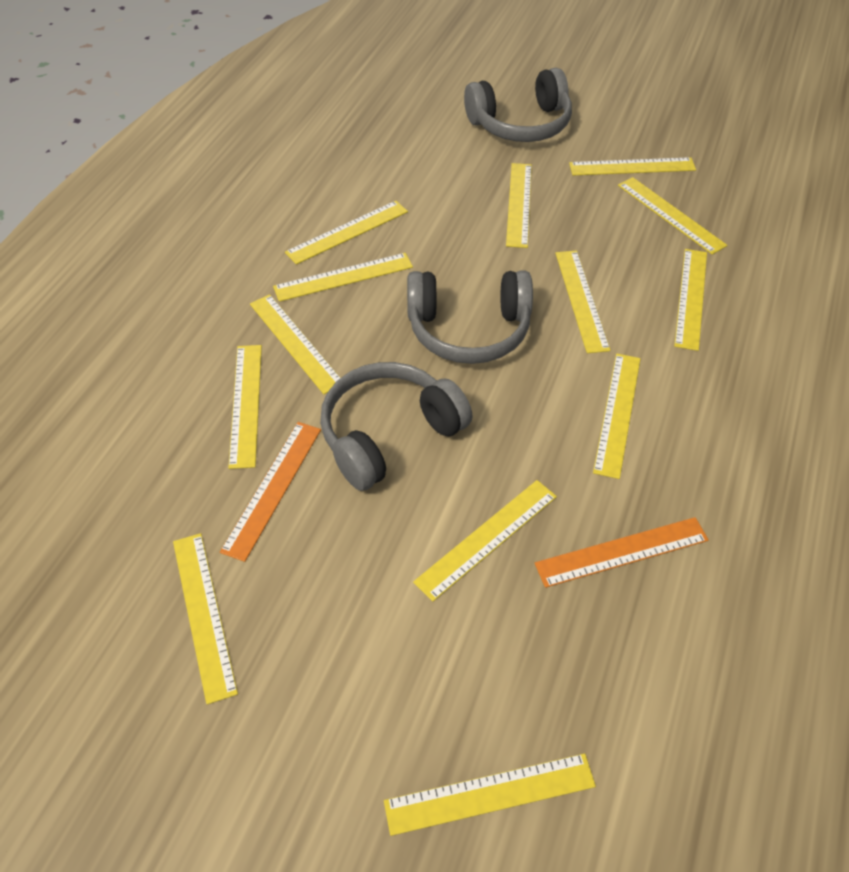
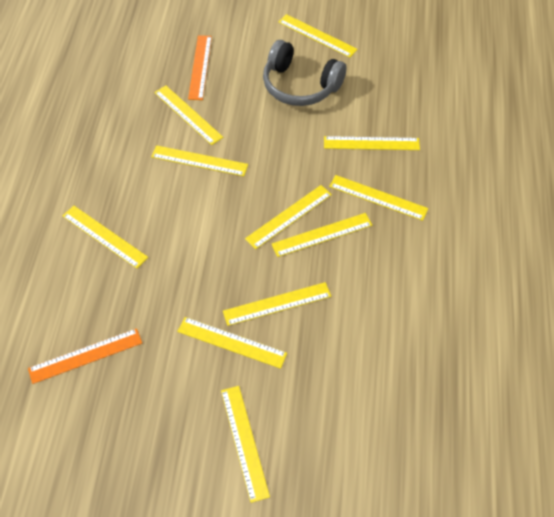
grey headphones: [320,362,472,491] [407,270,533,364] [464,68,572,142] = 3 -> [263,40,346,106] = 1
yellow ruler: [173,533,238,705] [228,345,262,469] [250,294,340,394] [273,253,413,302] [285,201,408,265] [384,753,596,836] [413,480,557,602] [506,163,532,248] [555,250,610,353] [569,157,696,175] [593,354,641,479] [618,177,728,255] [674,249,707,351] = 13 -> [63,206,148,269] [151,145,248,176] [154,85,223,145] [177,317,287,369] [221,386,270,503] [223,282,331,326] [245,185,332,249] [272,213,372,257] [279,14,358,58] [324,136,420,150] [329,175,428,221] = 11

